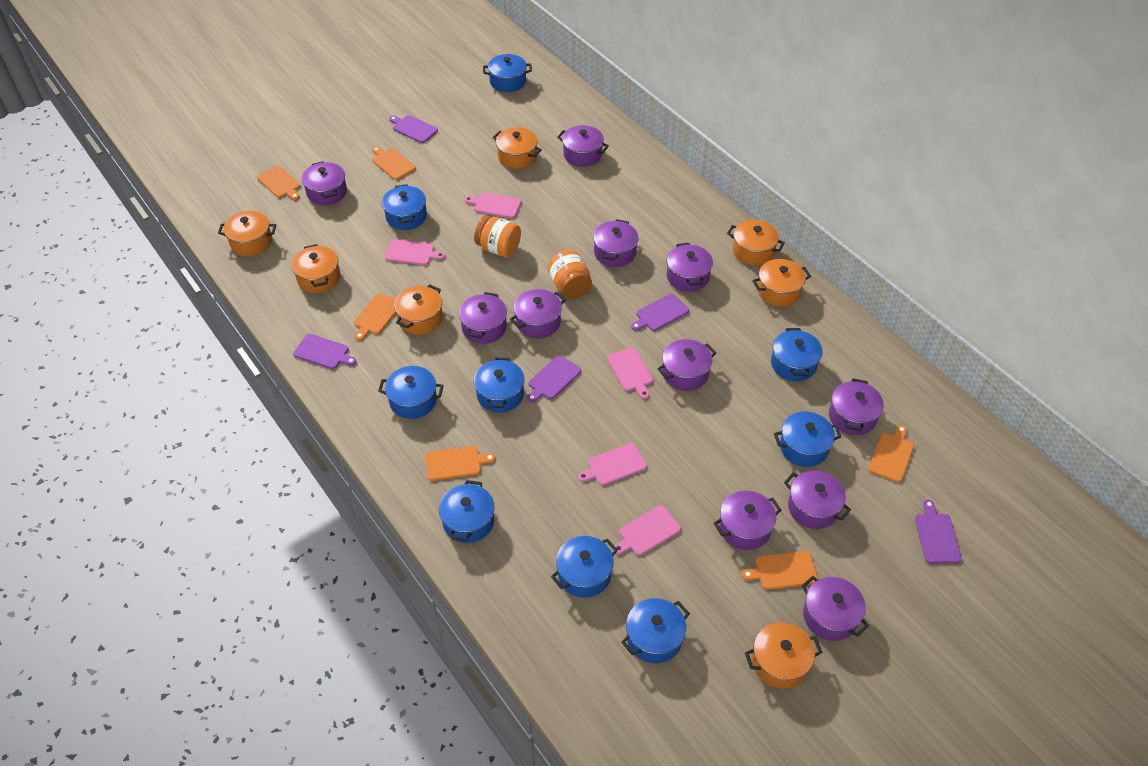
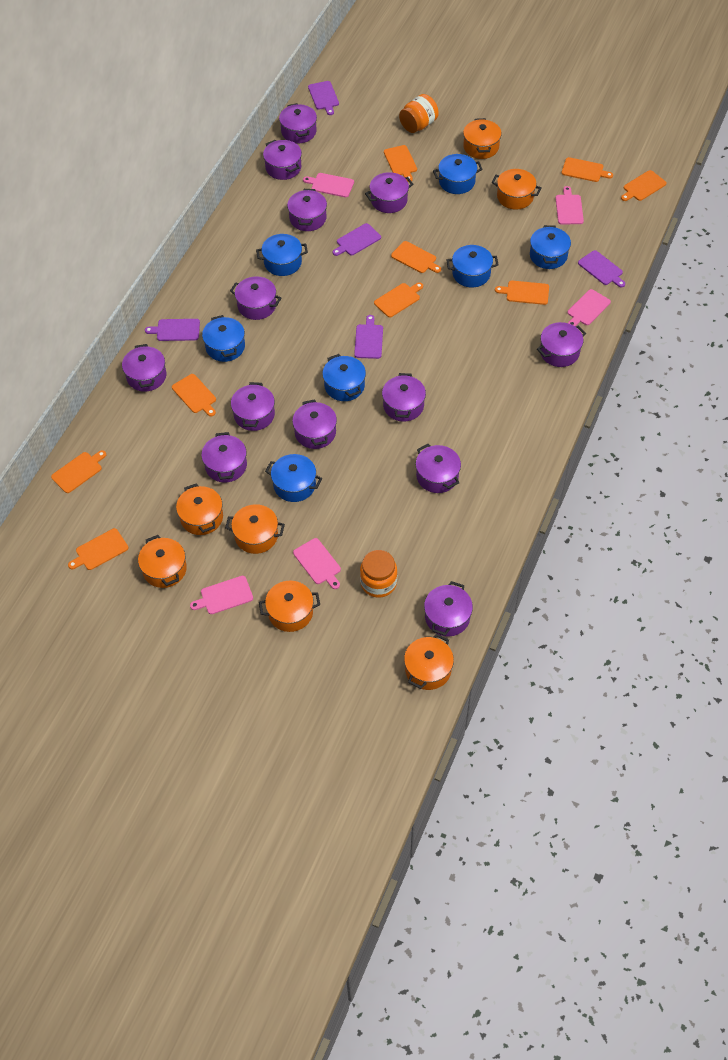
blue pot: [378,366,444,419] [382,184,427,230] [439,480,495,543] [474,357,525,413] [483,54,532,92] [551,536,618,598] [621,598,690,663] [771,328,823,381] [774,411,841,467] = 9 -> [202,315,245,362] [256,234,308,276] [265,454,322,502] [322,354,366,401] [433,154,483,194] [446,245,498,287] [530,225,571,269] = 7
orange cutting board: [257,165,300,200] [354,293,396,340] [372,146,416,180] [426,446,495,481] [742,551,818,590] [868,425,914,482] = 6 -> [51,450,106,493] [68,528,129,570] [172,374,216,417] [374,282,423,317] [384,145,417,182] [391,241,441,273] [495,280,549,305] [562,157,613,182] [621,170,667,201] = 9
purple pot: [302,161,347,206] [459,292,507,344] [510,289,565,338] [557,125,609,167] [593,219,639,267] [658,339,716,391] [667,243,713,292] [713,491,781,550] [784,471,851,529] [801,576,869,641] [829,378,884,435] = 11 -> [122,344,166,392] [201,432,247,483] [230,276,282,320] [231,382,275,431] [263,140,302,180] [279,103,317,143] [287,189,327,231] [292,399,337,449] [365,172,413,213] [382,373,426,422] [415,444,461,493] [424,581,473,637] [537,322,586,367] = 13

